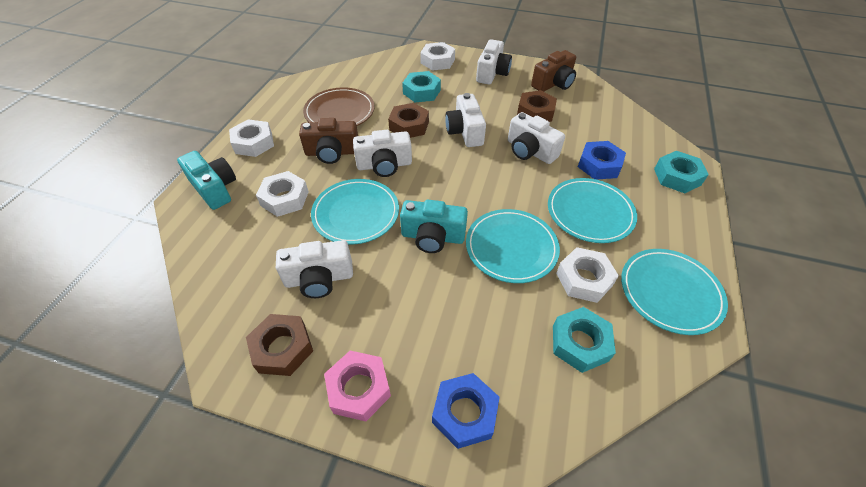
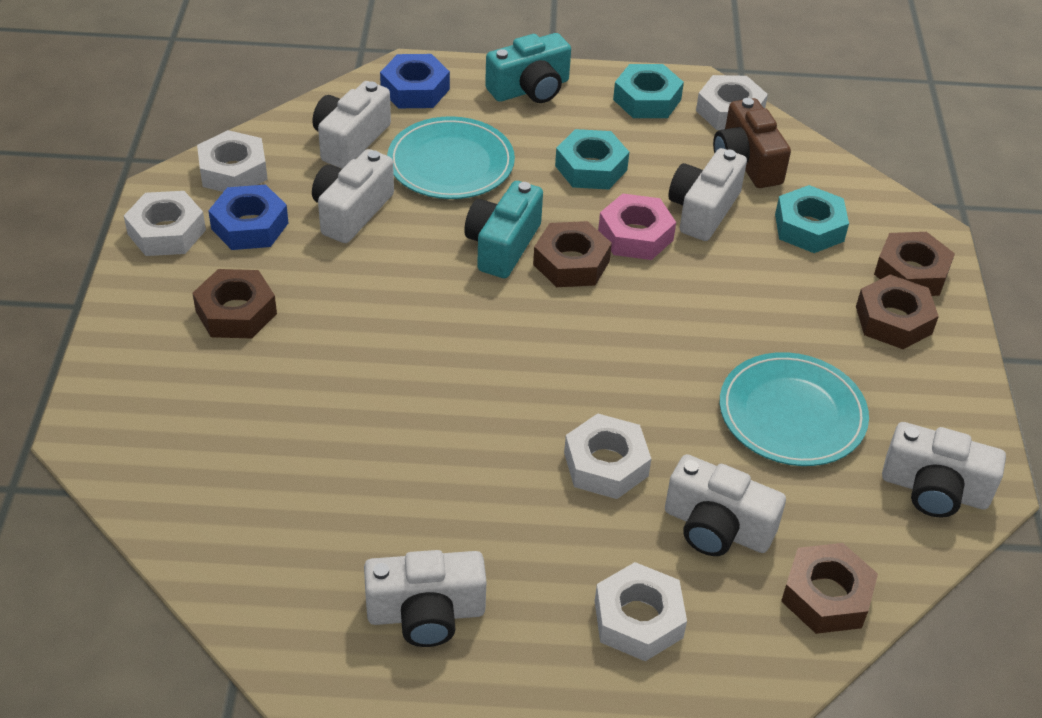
brown camera: [299,118,358,164] [531,50,576,92] = 2 -> [713,98,791,188] = 1
brown nut: [246,314,313,376] [388,103,429,138] [517,90,557,122] = 3 -> [192,269,277,338] [533,221,612,287] [781,543,878,634] [856,274,939,349] [874,232,955,296] = 5
brown plate: [303,87,375,126] = 1 -> none = 0
turquoise plate: [311,179,399,244] [466,209,560,283] [548,178,637,243] [621,249,728,335] = 4 -> [387,116,515,199] [720,352,869,466] = 2
white camera: [276,240,353,298] [353,130,412,177] [445,93,486,147] [476,39,512,84] [508,112,565,164] = 5 -> [312,149,394,243] [313,81,391,169] [364,550,487,647] [665,454,786,556] [669,148,747,241] [882,422,1006,517] = 6
white nut: [229,119,274,157] [256,171,309,217] [420,42,455,71] [556,247,619,303] = 4 -> [124,191,206,256] [197,130,268,192] [564,414,651,499] [595,562,687,661] [696,75,768,130] = 5

